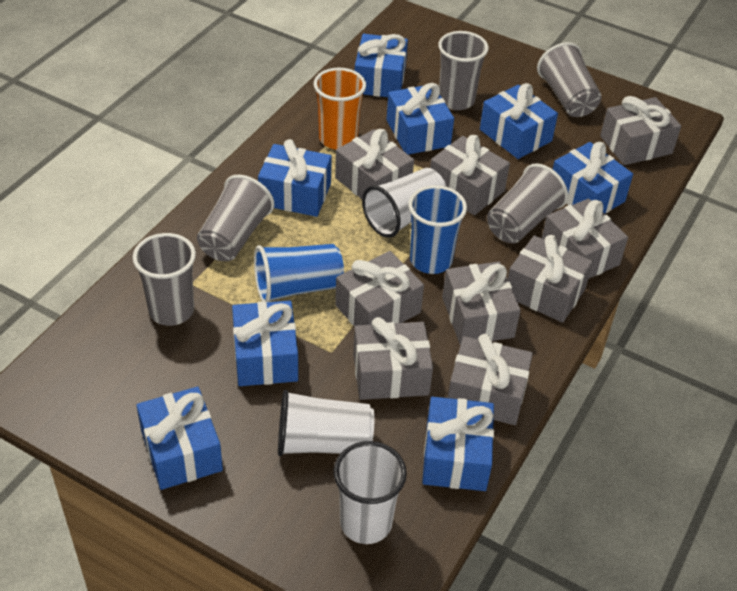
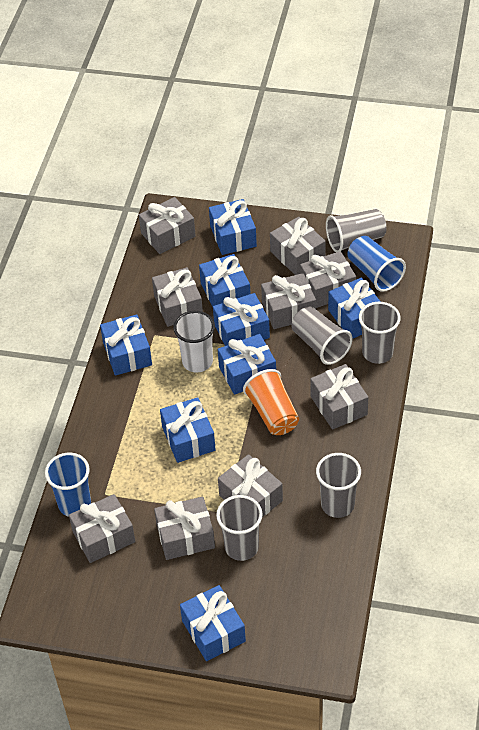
white cup: [278,390,374,456] [334,441,407,544] [362,168,446,238] = 3 -> [173,311,215,373] = 1

